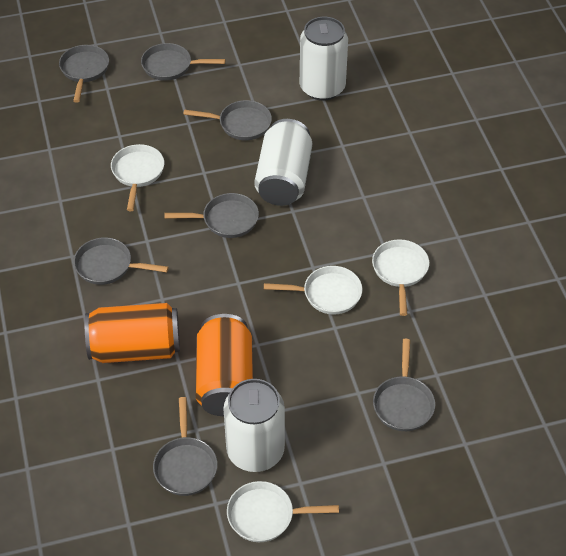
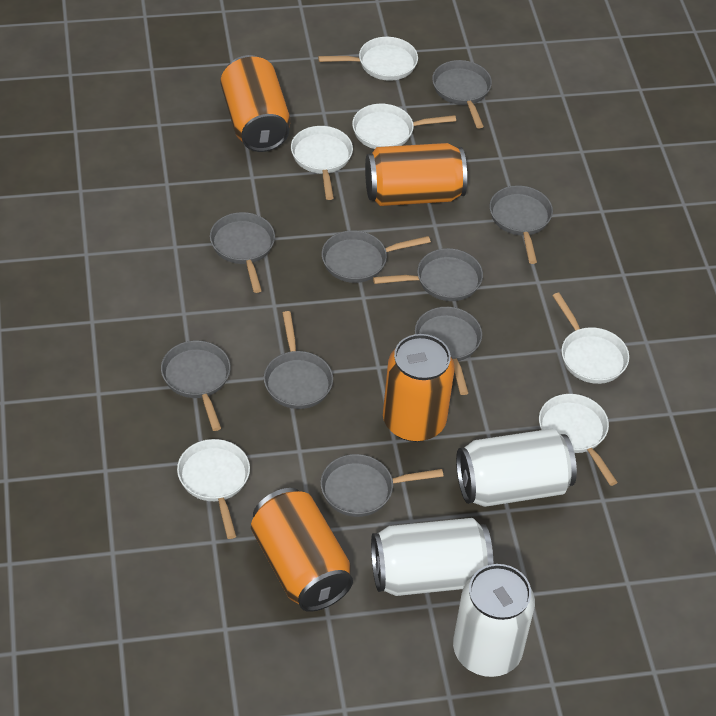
grey pan: [59,45,109,103] [74,237,169,285] [141,43,225,81] [153,397,217,496] [164,193,259,238] [183,100,272,140] [373,339,435,431] = 7 -> [161,341,231,431] [210,212,275,293] [264,311,333,409] [320,454,443,517] [322,230,431,283] [373,248,483,301] [415,307,482,395] [432,60,492,128] [489,186,553,264] = 9
orange can: [85,303,180,363] [195,314,253,416] = 2 -> [221,55,291,152] [251,488,353,612] [365,143,467,206] [383,334,455,442] = 4
white pan: [111,144,164,211] [227,481,339,542] [264,266,362,315] [372,239,429,316] = 4 -> [177,439,250,539] [291,126,353,200] [318,37,418,81] [352,104,456,149] [539,394,618,486] [552,293,629,384] = 6

